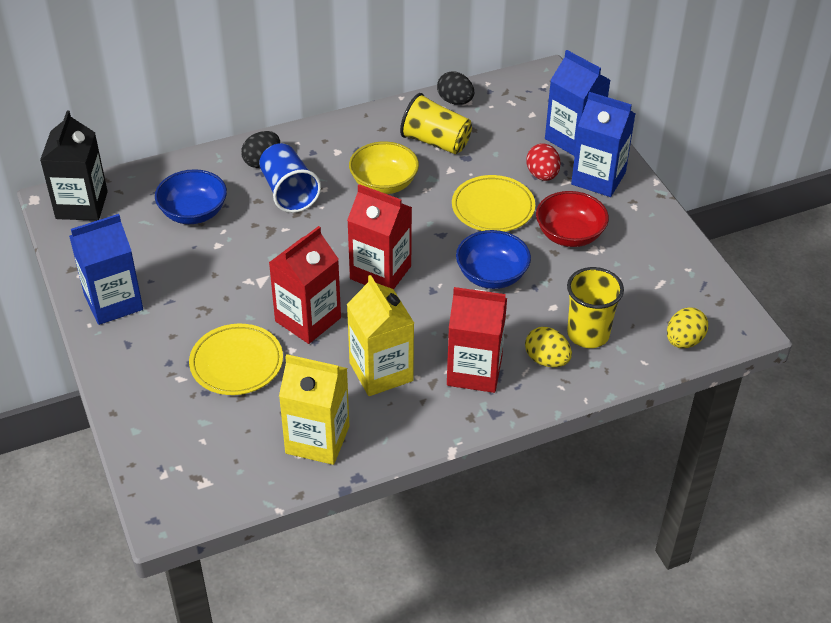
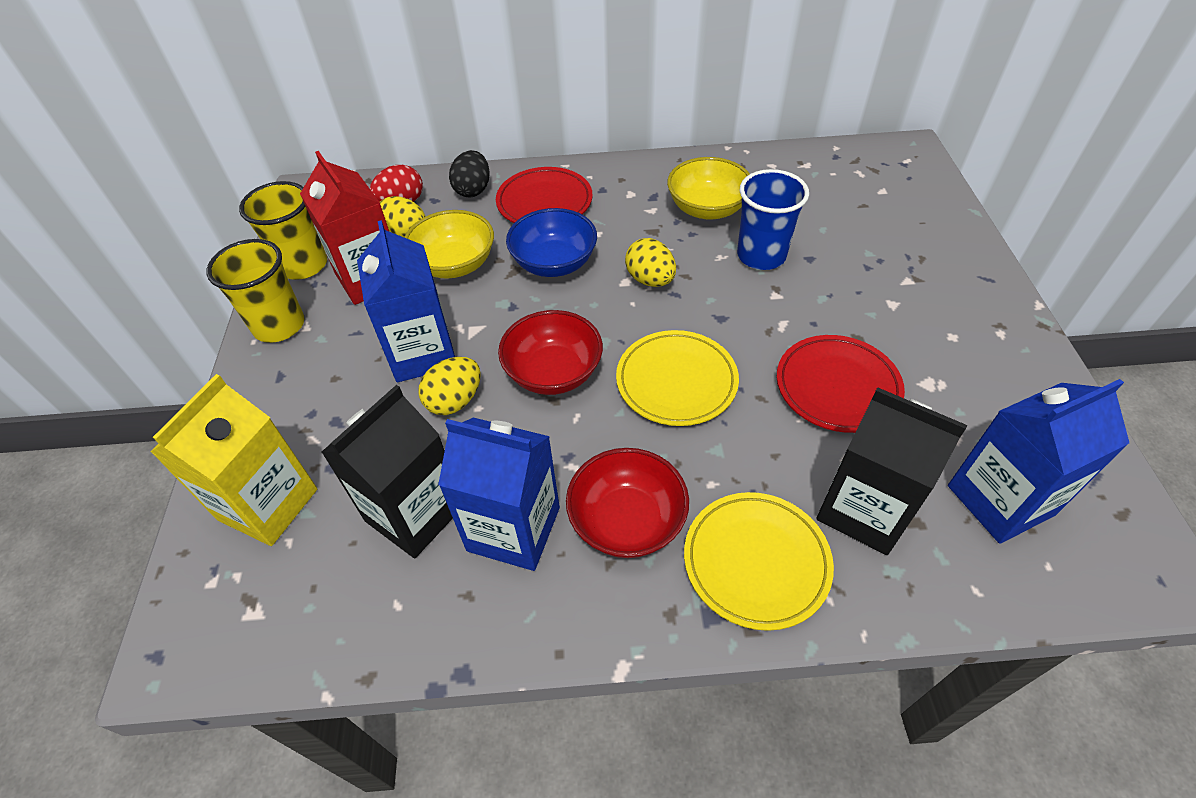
black carton: [40,110,108,221] = 1 -> [321,385,453,558] [816,387,967,555] = 2
black egg: [241,131,280,168] [437,71,474,105] = 2 -> [449,150,490,197] = 1
blue bowl: [155,169,227,224] [456,230,531,289] = 2 -> [506,208,597,277] = 1
red bowl: [536,191,609,247] = 1 -> [498,310,603,395] [566,448,689,558] = 2
red carton: [269,226,341,344] [347,184,412,289] [447,287,507,393] = 3 -> [300,151,389,305] = 1
red plate: none = 0 -> [496,167,592,223] [777,335,905,433] = 2
yellow bowl: [349,141,419,194] = 1 -> [404,210,494,278] [667,157,750,219] = 2
yellow carton: [279,354,350,465] [347,275,414,396] = 2 -> [151,374,317,546] = 1
yellow egg: [525,327,572,367] [667,307,708,348] = 2 -> [380,196,426,237] [418,357,481,415] [625,238,676,287] = 3

